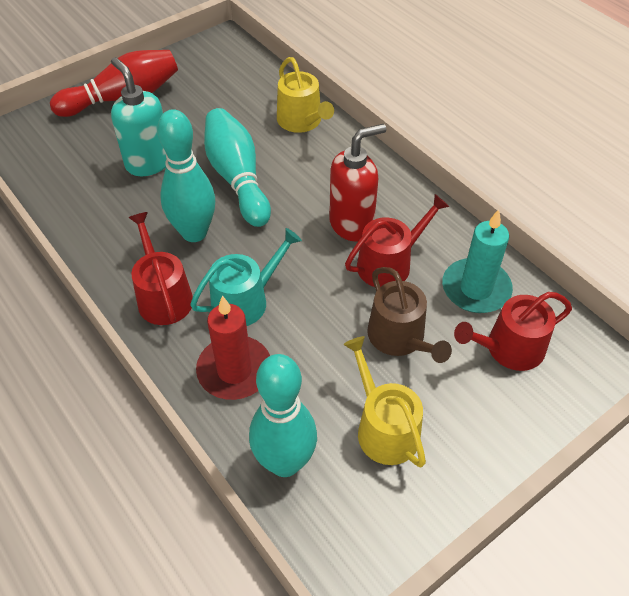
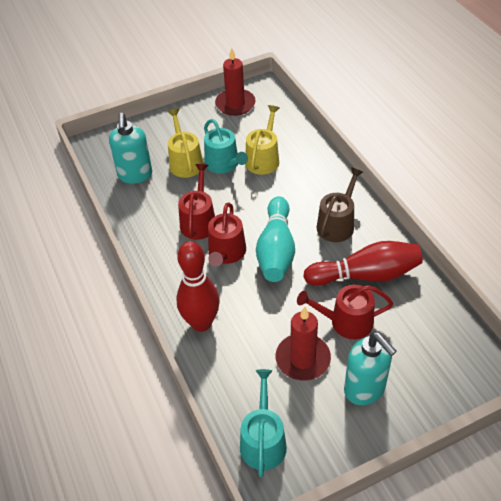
red bowling pin: [50,50,178,117] = 1 -> [176,241,220,332] [303,241,423,286] = 2
red candle: [196,295,270,400] = 1 -> [215,48,256,116] [276,307,331,381] = 2
red soap dispenser: [329,124,387,242] = 1 -> none = 0
turquoise bowling pin: [157,109,215,242] [204,108,271,227] [249,354,317,477] = 3 -> [256,196,295,282] = 1
turquoise candle: [442,209,513,313] = 1 -> none = 0
turquoise soap dispenser: [111,57,167,176] = 1 -> [109,113,152,184] [344,332,397,405] = 2
turquoise watering can: [190,228,302,326] = 1 -> [204,119,248,174] [240,369,287,477] = 2

